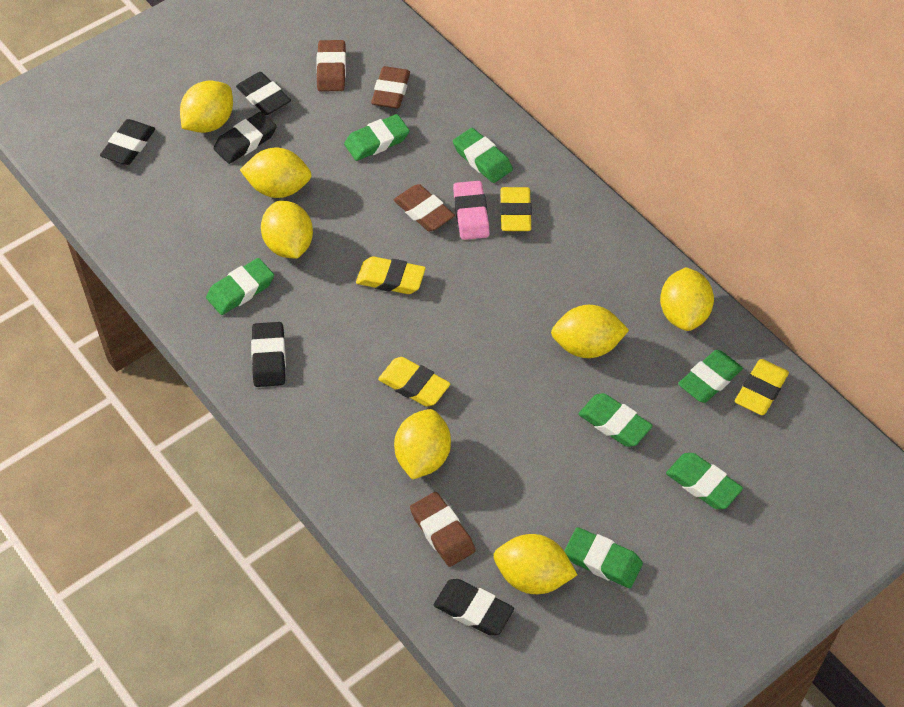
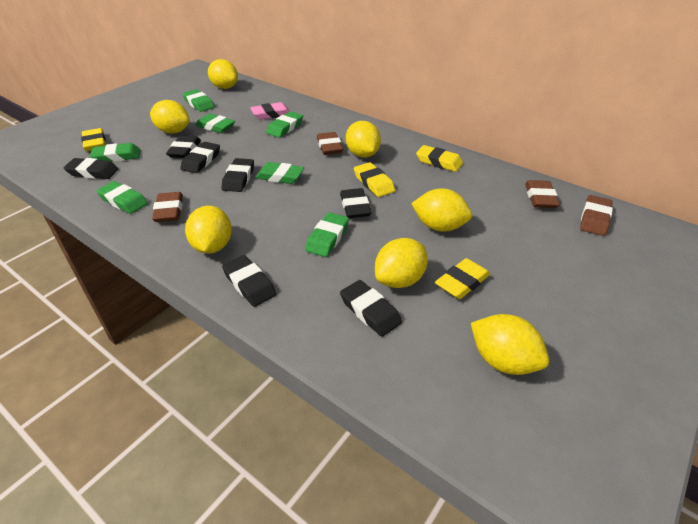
black eraser: [100,119,155,165] [214,112,277,164] [236,72,291,115] [251,322,286,387] [434,579,514,635] = 5 -> [64,158,119,179] [166,135,201,158] [180,142,220,173] [222,158,254,192] [222,255,276,307] [340,188,372,218] [340,280,402,337] = 7

